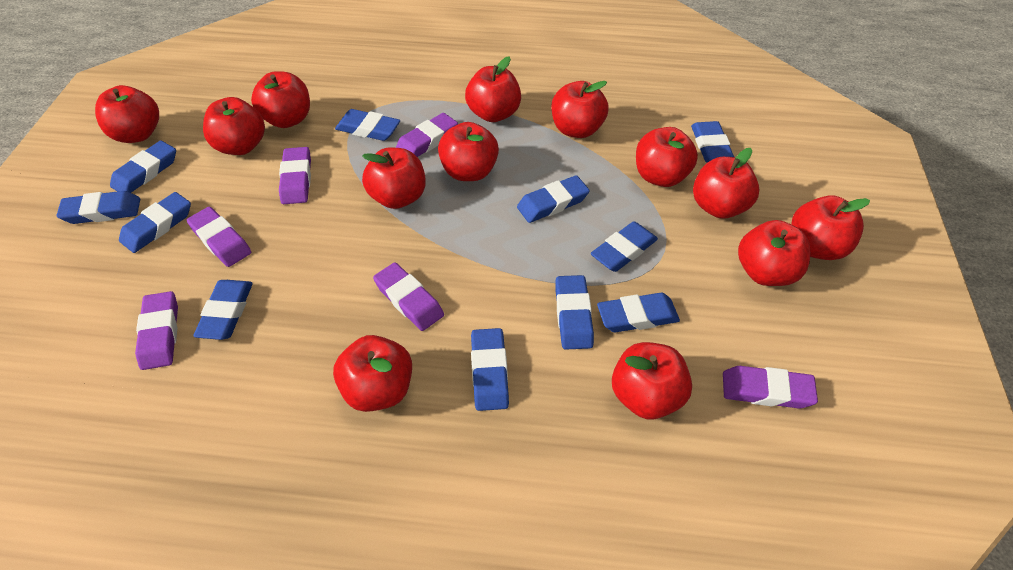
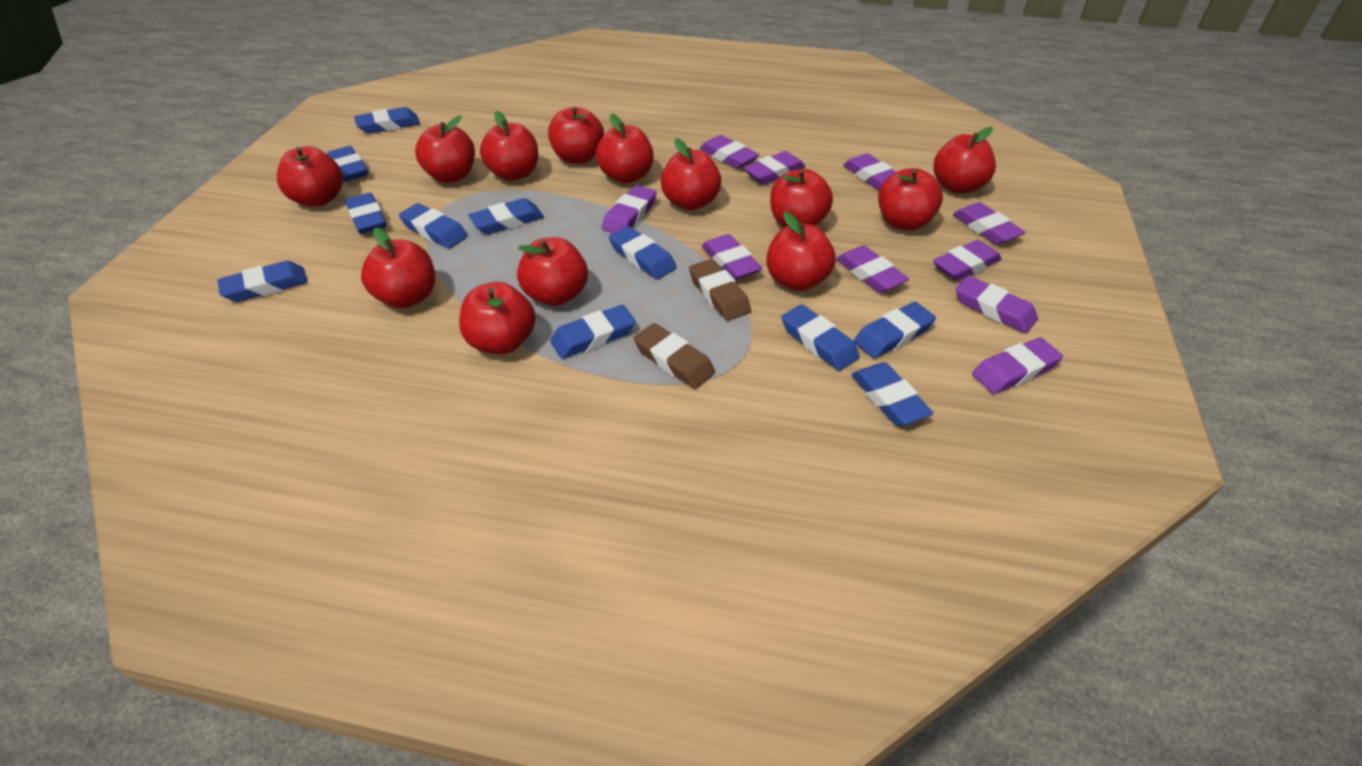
brown eraser: none = 0 -> [634,323,715,389] [689,259,751,321] = 2
purple eraser: [135,291,178,370] [187,207,251,267] [279,147,311,204] [373,263,444,331] [396,113,458,157] [723,366,818,409] = 6 -> [602,185,657,233] [699,135,759,169] [702,234,762,280] [744,151,805,185] [836,245,909,293] [843,153,895,190] [933,240,1001,281] [953,202,1026,245] [956,276,1038,333] [972,337,1063,394] = 10

